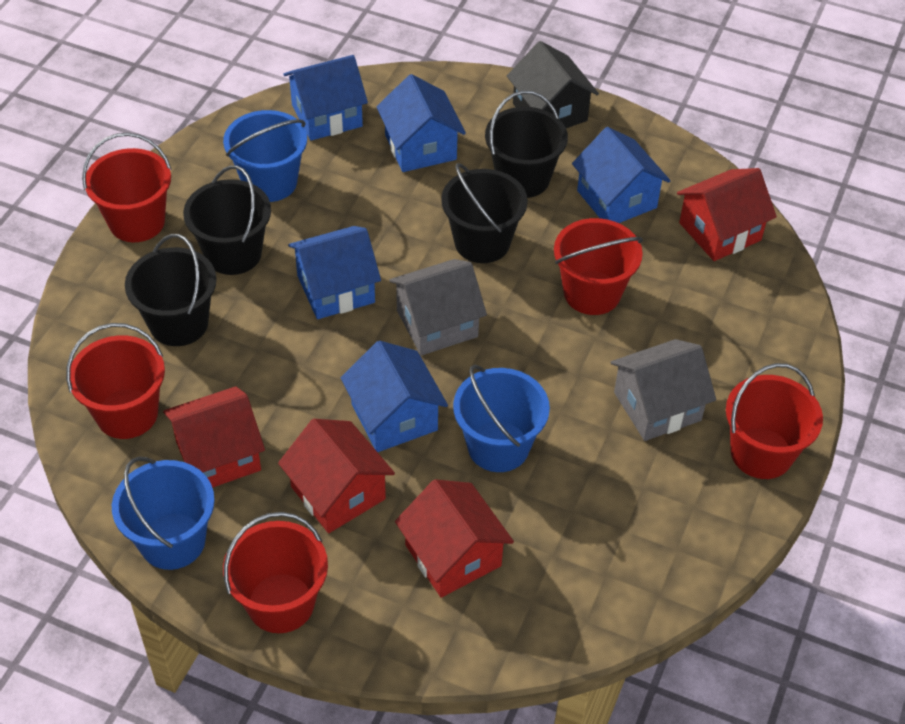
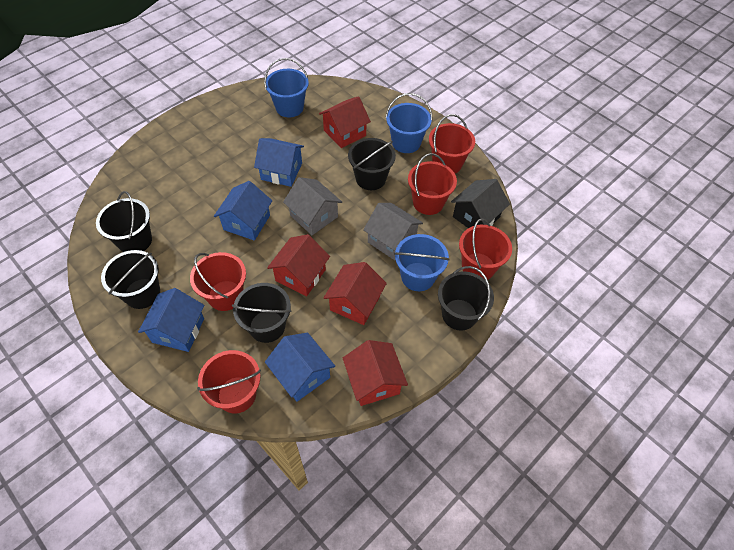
black bucket: [125,234,217,346] [183,165,271,275] [441,163,528,263] [485,91,568,198] = 4 -> [96,191,152,252] [101,250,160,309] [232,283,292,343] [348,138,396,190] [438,266,494,331] = 5
blue house: [283,55,368,141] [288,226,381,319] [341,341,448,452] [376,74,466,172] [572,127,671,223] = 5 -> [138,288,204,352] [214,181,272,240] [254,138,304,187] [265,333,335,402] = 4

